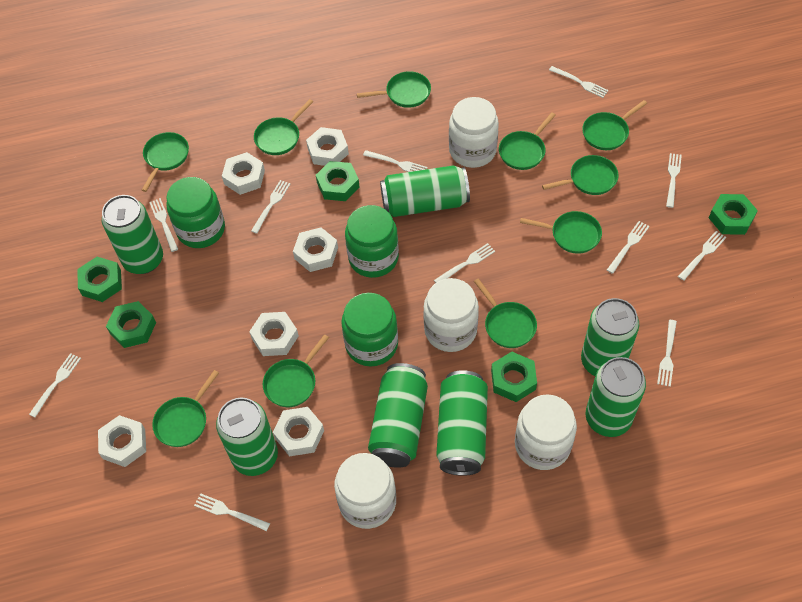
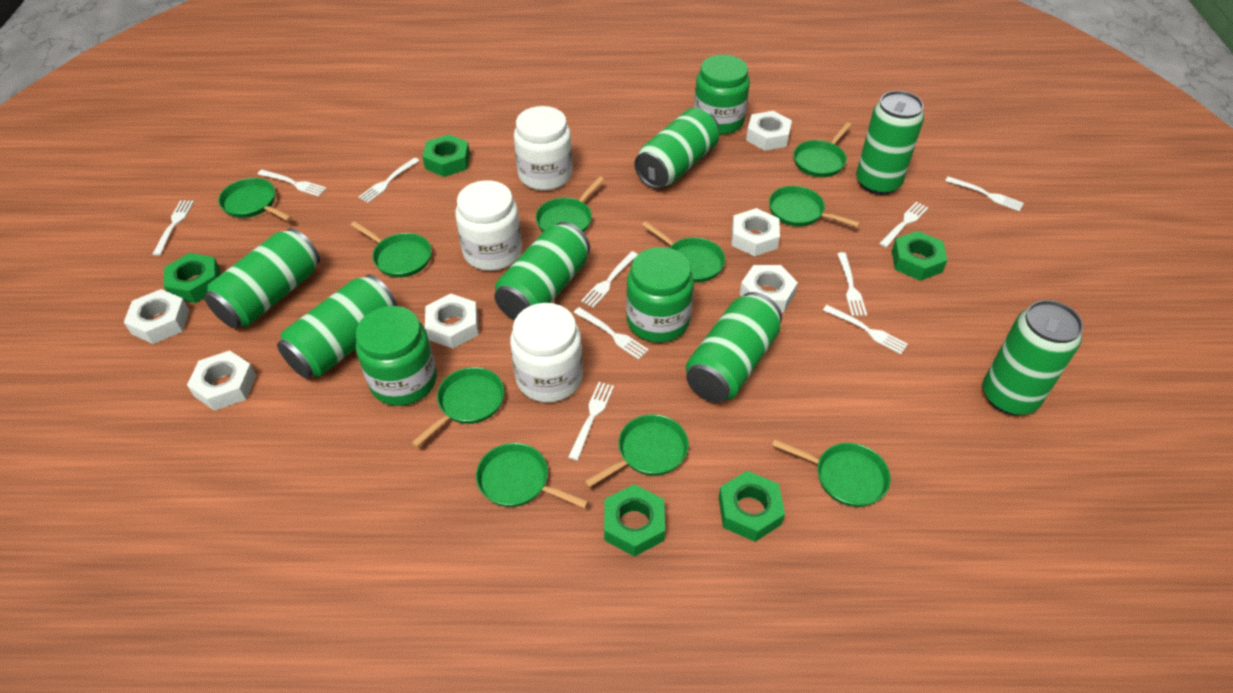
white fork: [29,353,81,418] [150,198,178,252] [194,493,270,531] [251,180,290,234] [363,150,427,172] [434,243,495,283] [549,66,608,98] [607,221,649,274] [657,320,677,387] [666,153,682,208] [678,231,726,281] = 11 -> [152,200,194,256] [258,170,327,196] [358,158,420,203] [568,382,614,461] [574,307,649,360] [581,251,638,308] [823,305,908,354] [837,252,867,316] [879,202,929,247] [945,176,1024,211] = 10
white jar: [334,453,396,529] [423,278,479,352] [449,97,499,168] [515,394,577,470] = 4 -> [455,180,522,271] [510,303,583,403] [514,106,572,190] = 3

